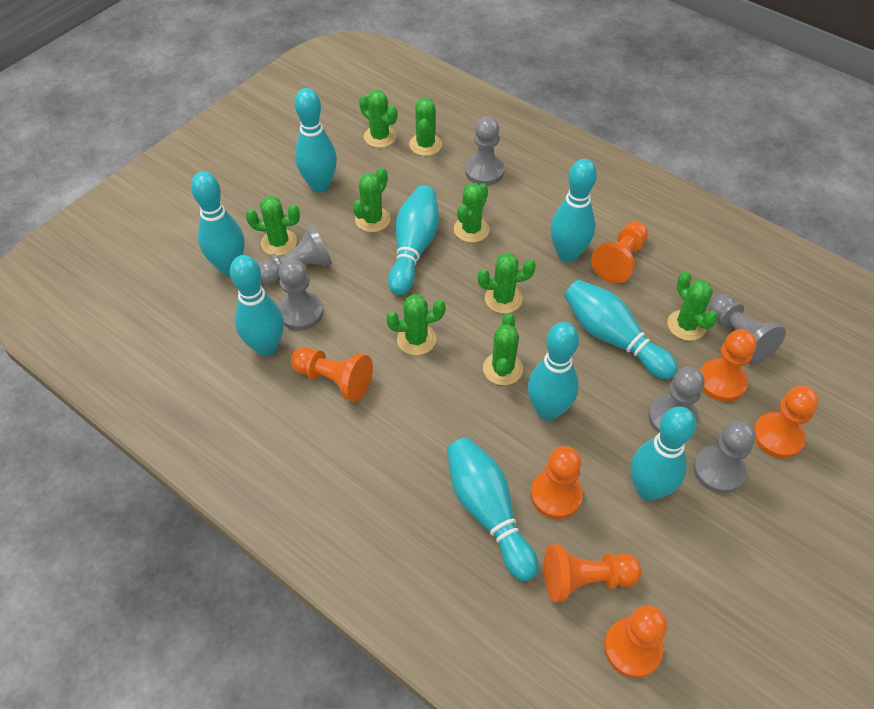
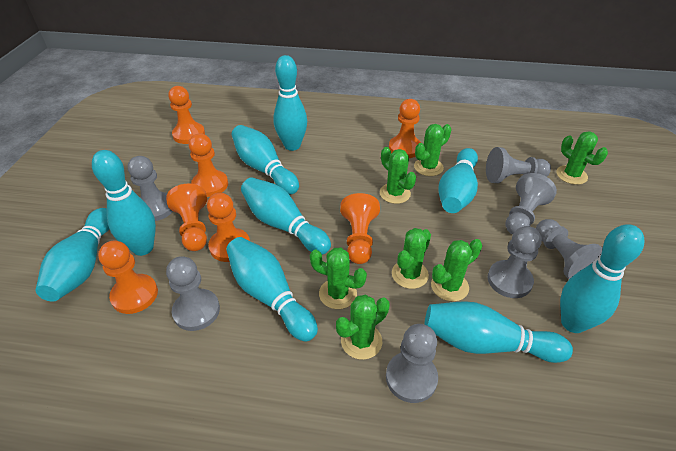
green cactus: [246,196,300,256] [353,167,390,232] [359,90,397,148] [386,294,445,355] [409,97,442,156] [454,183,489,243] [478,253,536,313] [483,313,523,385] [667,272,718,341] = 9 -> [310,247,367,309] [336,295,390,360] [380,147,416,204] [392,228,431,289] [414,124,451,176] [431,239,482,302] [556,132,608,185] = 7
grey pawn: [258,225,332,285] [278,259,323,330] [465,116,505,186] [648,367,705,433] [693,420,756,493] [709,294,786,364] = 6 -> [128,156,173,221] [166,256,220,331] [386,324,438,403] [486,147,551,183] [488,226,542,298] [505,173,557,234] [536,219,603,279] = 7

